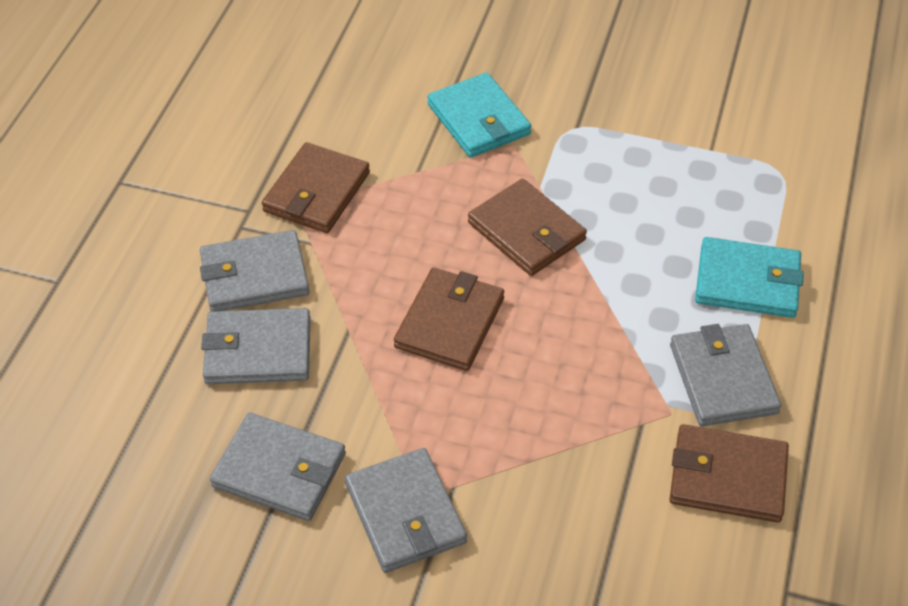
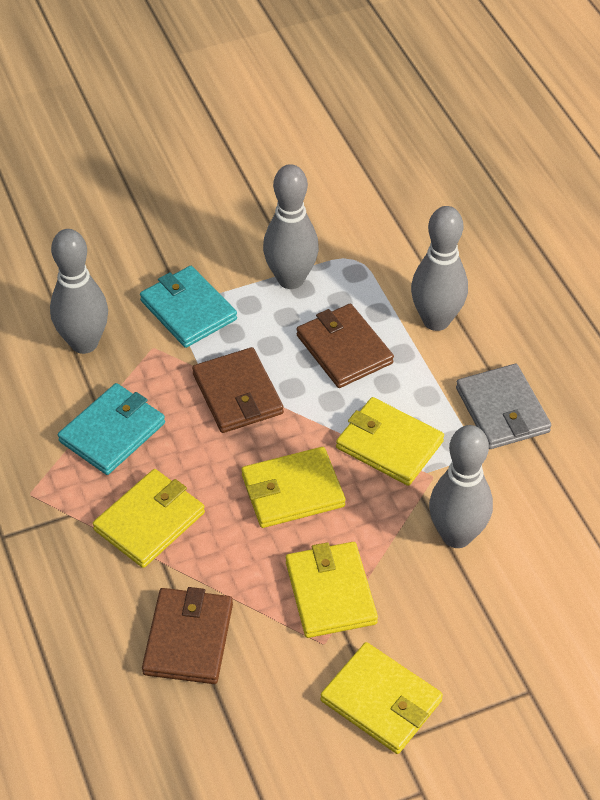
brown wallet: [262,142,370,233] [394,267,504,371] [468,179,587,276] [669,424,789,523] = 4 -> [142,587,233,684] [192,347,284,433] [296,304,394,388] = 3
grey bowling pin: none = 0 -> [50,229,108,354] [263,164,319,289] [411,206,468,331] [429,425,493,548] = 4
grey wallet: [200,230,309,311] [201,308,310,384] [210,413,346,521] [345,448,467,573] [670,324,781,426] = 5 -> [456,364,552,449] = 1
yellow wallet: none = 0 -> [93,469,205,568] [241,447,346,528] [286,542,378,638] [320,642,443,754] [336,397,444,486] = 5

